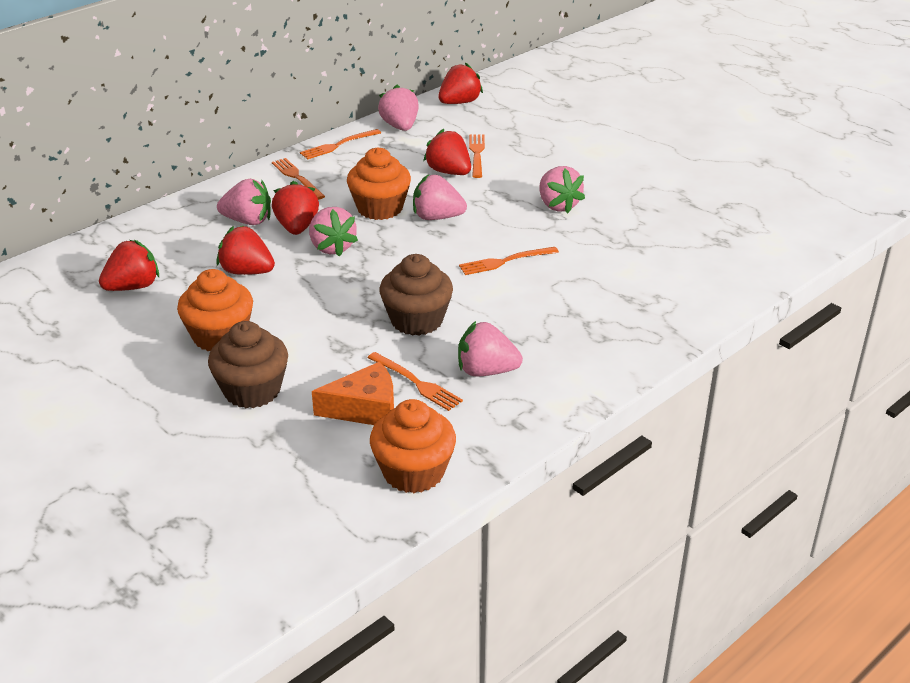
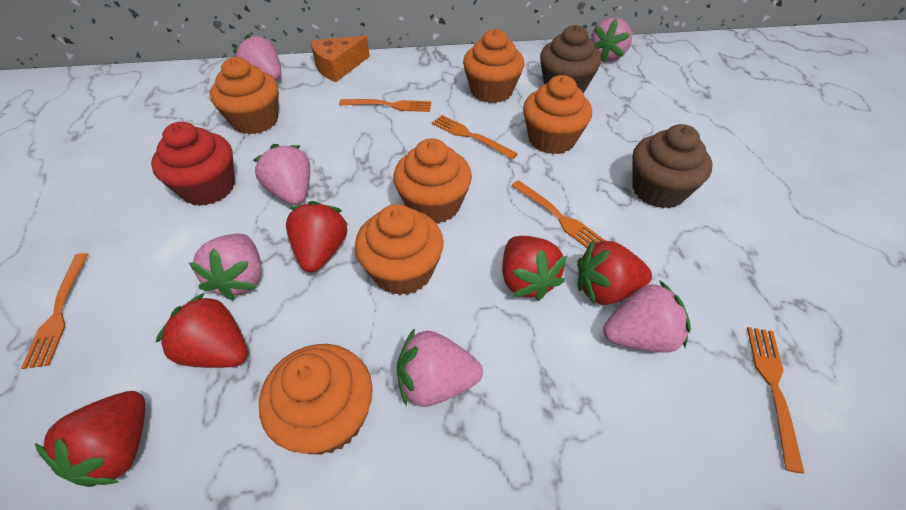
orange cupcake: [177,269,253,351] [347,148,411,220] [370,399,456,493] = 3 -> [210,57,279,134] [259,344,373,454] [355,204,444,295] [393,138,472,224] [463,29,524,103] [523,75,592,154] = 6
red cupcake: none = 0 -> [151,122,235,206] = 1

